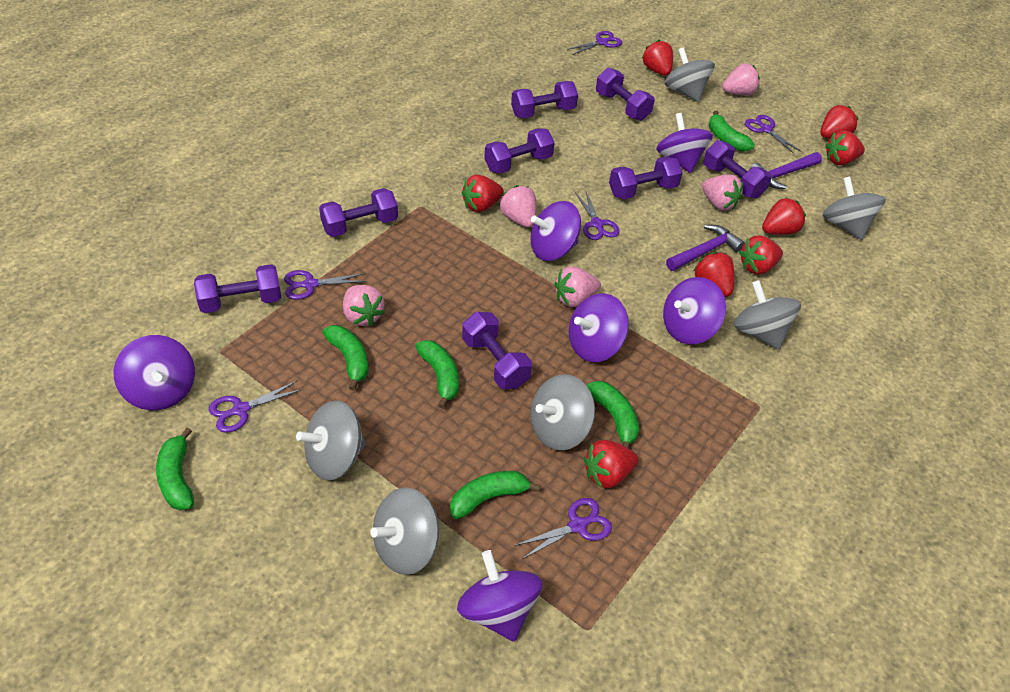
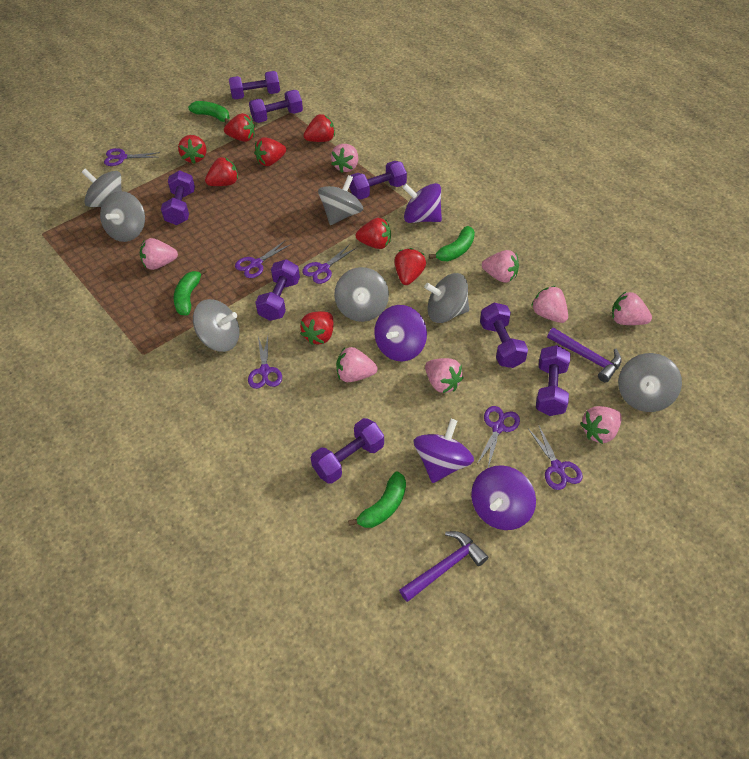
green banana: [156,427,194,510] [322,325,368,391] [415,340,459,409] [450,471,540,519] [587,381,639,448] [709,110,755,152] = 6 -> [174,268,207,316] [188,101,230,124] [348,471,406,528] [429,226,475,261] = 4
grey spinning top: [296,401,366,480] [370,487,439,575] [530,374,595,451] [664,47,715,102] [733,280,801,350] [822,176,886,240] = 6 -> [82,169,122,207] [100,191,145,242] [193,299,240,352] [318,175,363,225] [334,267,389,322] [424,273,469,323] [618,353,682,412] = 7
pink strawberry: [343,285,385,326] [499,185,537,228] [555,266,601,307] [702,174,743,211] [722,63,760,96] = 5 -> [140,238,178,270] [331,144,358,173] [336,347,378,382] [425,358,464,393] [482,250,519,283] [531,286,568,323] [580,406,622,444] [612,291,652,325] = 8
purple spinning top: [114,335,195,411] [457,550,543,642] [530,201,581,261] [569,293,629,362] [656,113,713,173] [663,277,726,345] = 6 -> [374,305,427,362] [402,183,442,223] [414,419,474,483] [471,465,536,530] = 4

